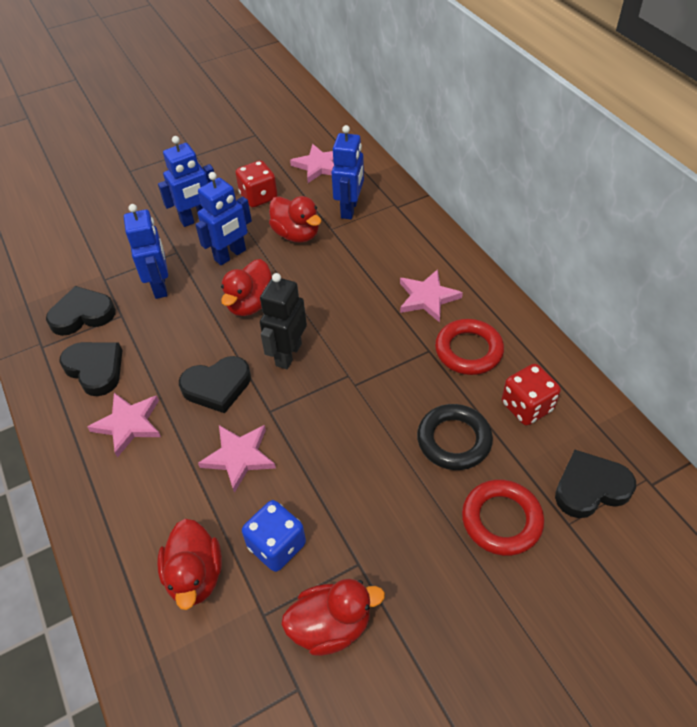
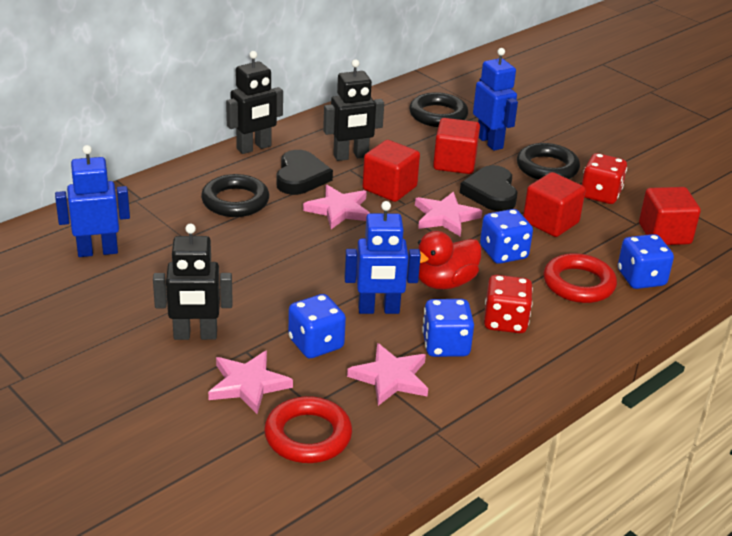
black heart: [46,286,116,336] [60,342,122,396] [179,356,251,413] [555,450,636,518] = 4 -> [276,150,333,195] [460,165,517,211] = 2
black ring: [417,404,493,470] = 1 -> [201,174,269,217] [409,92,468,127] [517,143,580,180] = 3
black robot: [260,273,307,369] = 1 -> [153,224,233,340] [226,51,283,154] [323,59,384,161] = 3
blue dice: [242,500,306,572] = 1 -> [288,294,346,358] [422,299,474,357] [480,209,533,264] [618,234,674,289] = 4
blue robot: [124,204,168,299] [158,136,214,227] [195,172,252,265] [331,125,364,219] = 4 -> [55,145,130,257] [344,201,421,314] [473,48,518,151] = 3
red cube: none = 0 -> [363,140,420,202] [433,118,480,174] [523,172,586,237] [639,187,701,245] = 4
red duck: [157,519,222,610] [221,259,272,316] [269,196,321,243] [281,579,385,656] = 4 -> [418,231,482,289] = 1

